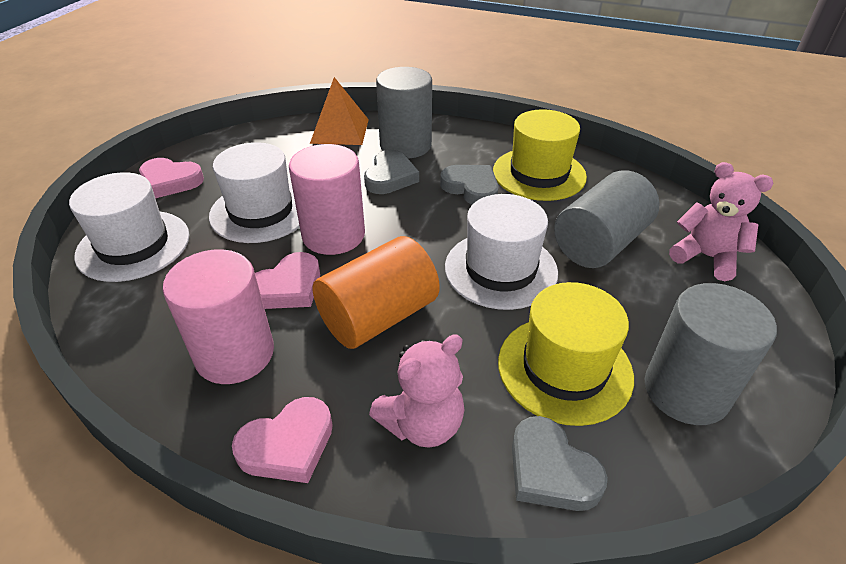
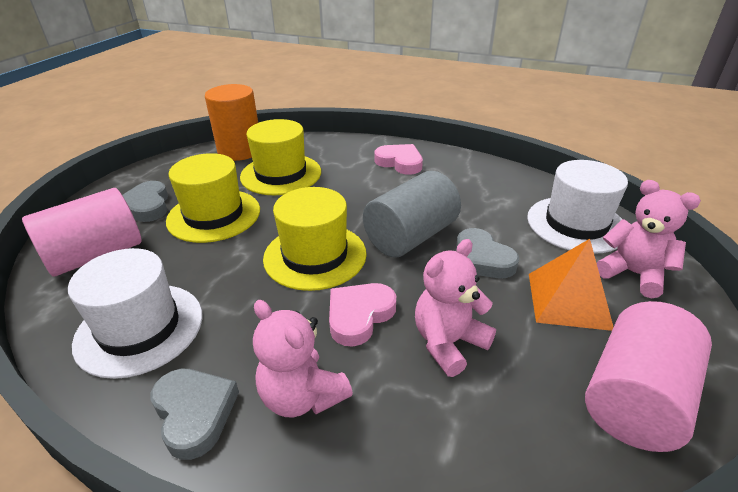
grey cylinder: [376,67,432,159] [554,170,660,268] [645,283,777,425] = 3 -> [363,171,461,258] = 1
pink heart: [139,158,204,198] [232,397,333,483] [255,252,320,309] = 3 -> [329,283,396,347] [374,144,423,175] = 2
pink teddy bear: [369,334,464,448] [669,162,773,281] = 2 -> [253,300,353,417] [415,239,496,377] [597,180,701,298] = 3
white hat: [69,172,189,282] [209,142,300,243] [445,194,558,310] = 3 -> [68,248,202,379] [527,160,628,254] = 2
yellow hat: [493,109,587,201] [498,282,634,426] = 2 -> [166,153,260,243] [240,119,321,195] [263,187,367,291] = 3

